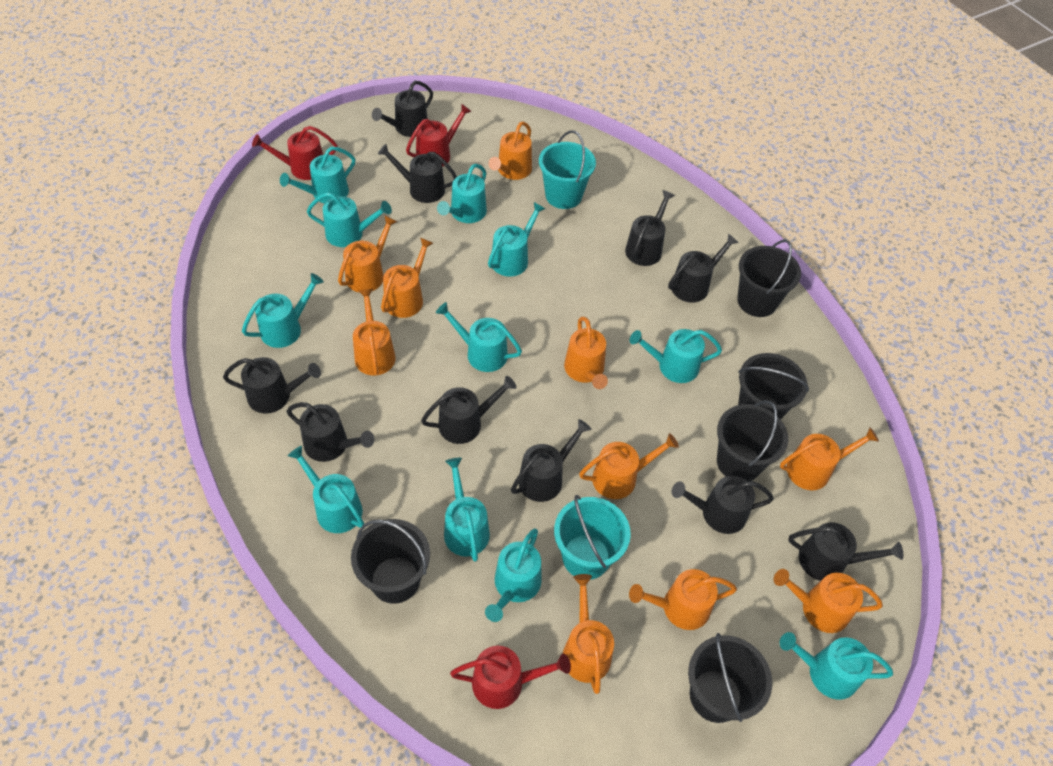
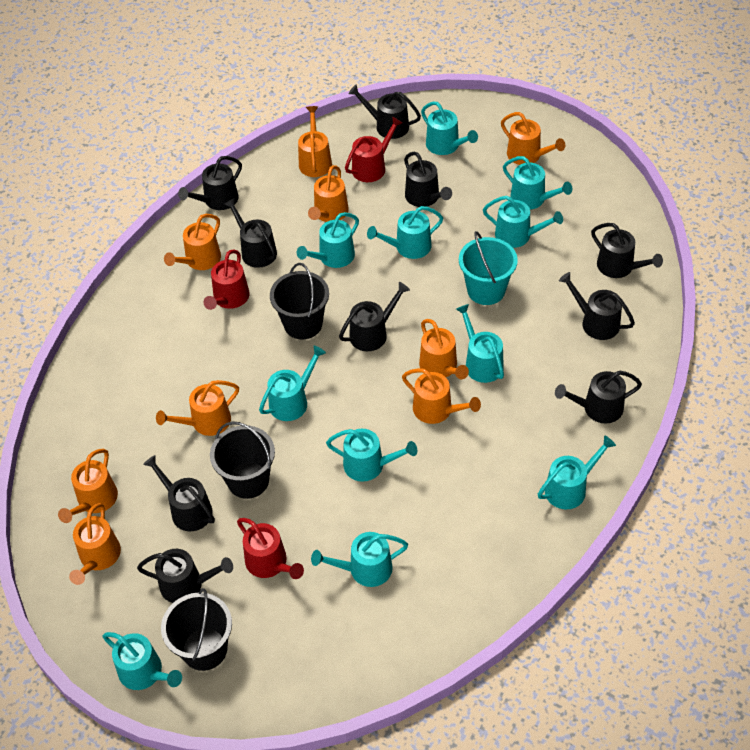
black bucket: [351,519,430,604] [688,633,772,723] [717,400,788,482] [737,239,801,317] [738,353,809,420] = 5 -> [161,588,232,671] [210,421,275,499] [270,263,329,339] = 3
orange watering can: [338,215,397,293] [353,289,396,375] [381,238,433,318] [488,122,532,180] [563,574,614,694] [564,317,608,389] [579,433,679,499] [629,569,737,630] [774,569,883,633] [780,427,879,490] = 10 -> [58,449,118,523] [69,503,121,585] [156,380,239,436] [164,214,221,270] [298,106,332,177] [308,165,349,222] [402,368,481,424] [419,319,469,379] [501,112,565,165] = 9
turquoise bucket: [539,130,596,209] [554,495,631,580] = 2 -> [459,231,518,305] = 1

